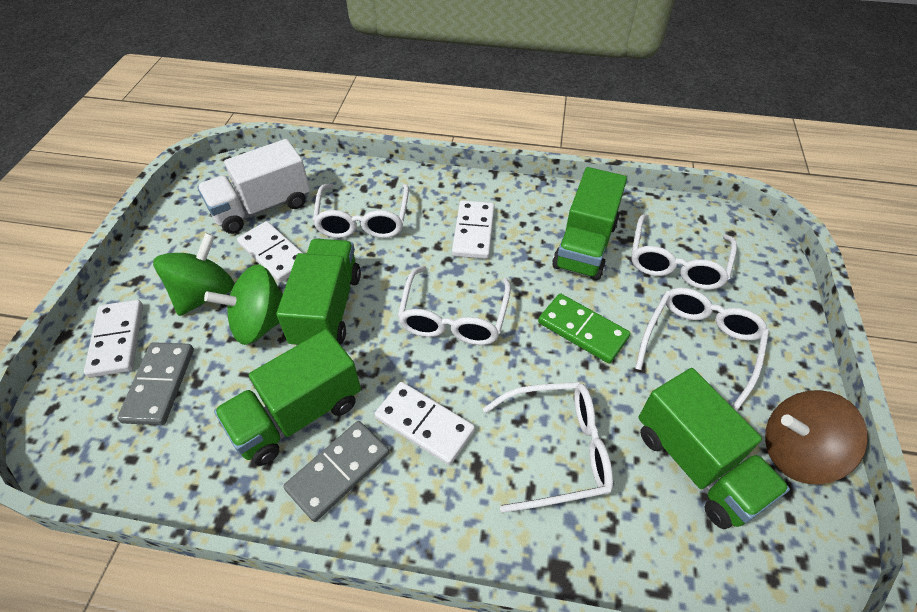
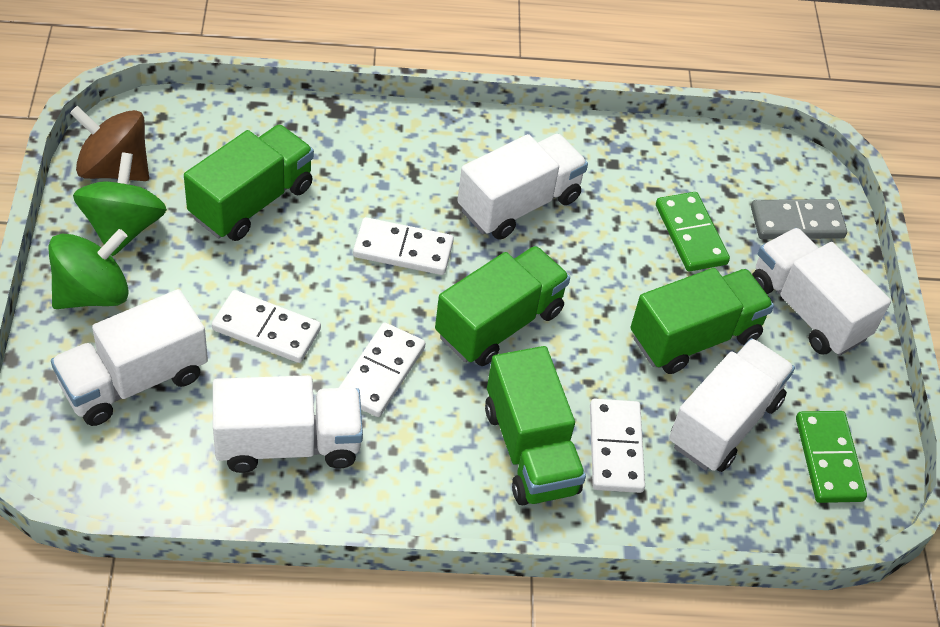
green domino: [538,293,630,363] = 1 -> [656,192,730,272] [796,411,867,503] = 2
grey domino: [117,342,194,425] [283,421,389,522] = 2 -> [751,199,847,239] = 1
white glasses: [313,184,409,238] [397,266,511,345] [483,382,613,513] [632,214,737,290] [635,288,769,411] = 5 -> none = 0
white truck: [197,139,310,234] = 1 -> [51,289,208,426] [213,375,363,473] [457,134,588,239] [669,338,795,472] [752,228,891,356] = 5

